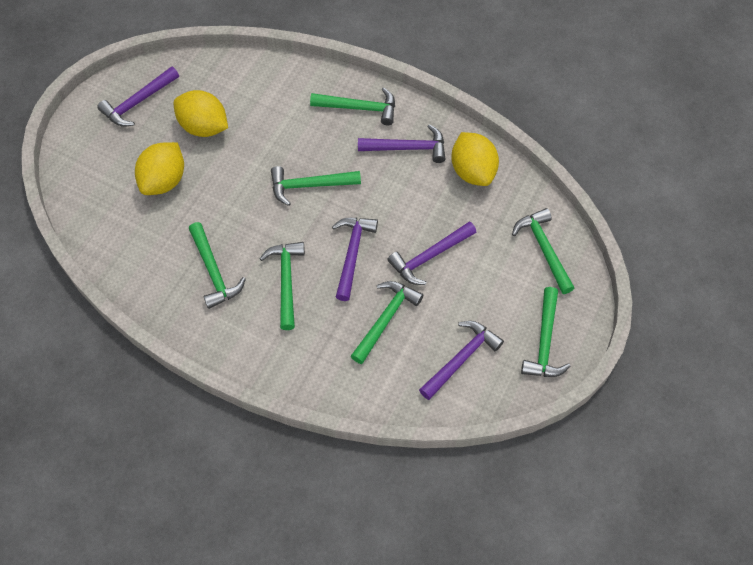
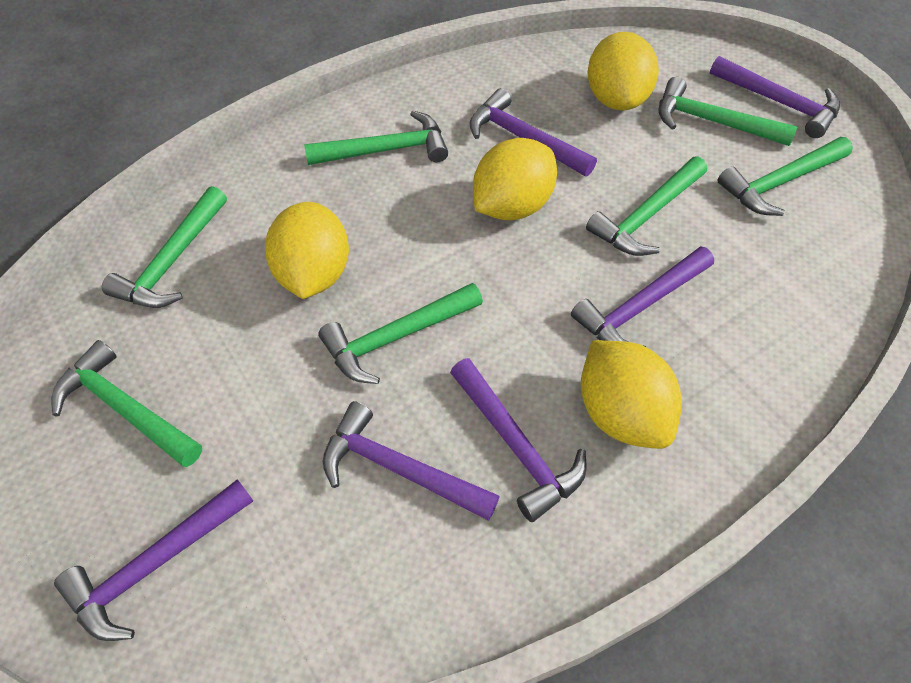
purple hammer: [97,66,179,127] [332,218,378,301] [358,124,445,163] [387,222,476,285] [419,321,504,400] = 5 -> [54,479,253,641] [323,401,499,521] [450,358,586,522] [470,88,597,177] [571,246,714,347] [710,56,840,138] = 6
yellow lemon: [135,142,184,195] [174,90,228,137] [451,132,499,186] = 3 -> [265,202,349,299] [473,138,557,220] [581,340,681,449] [588,32,659,111] = 4

